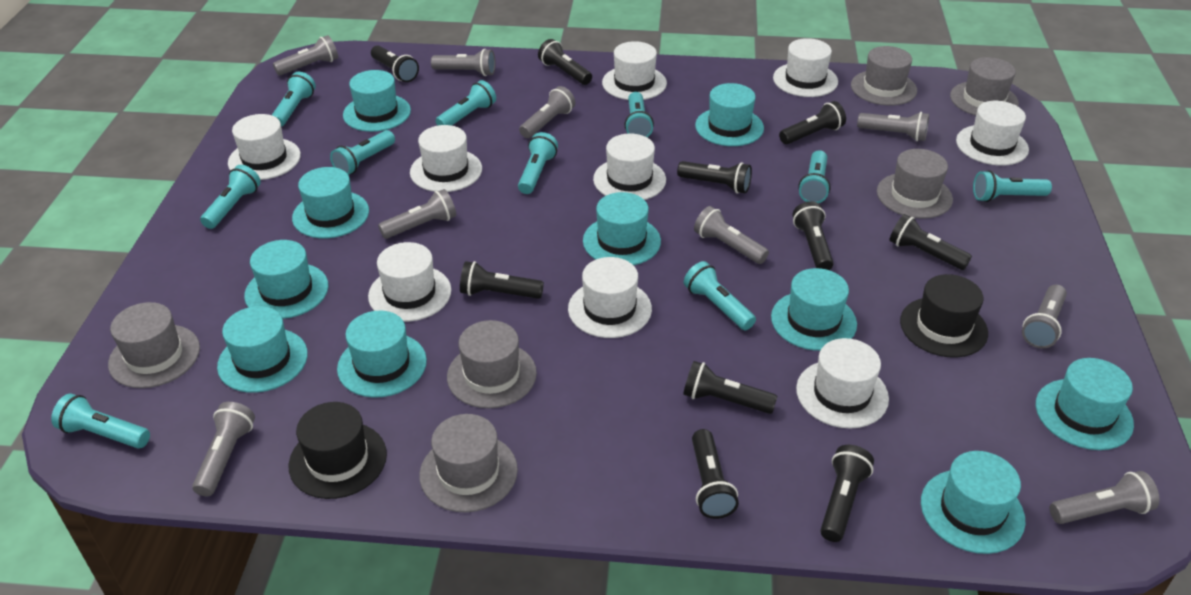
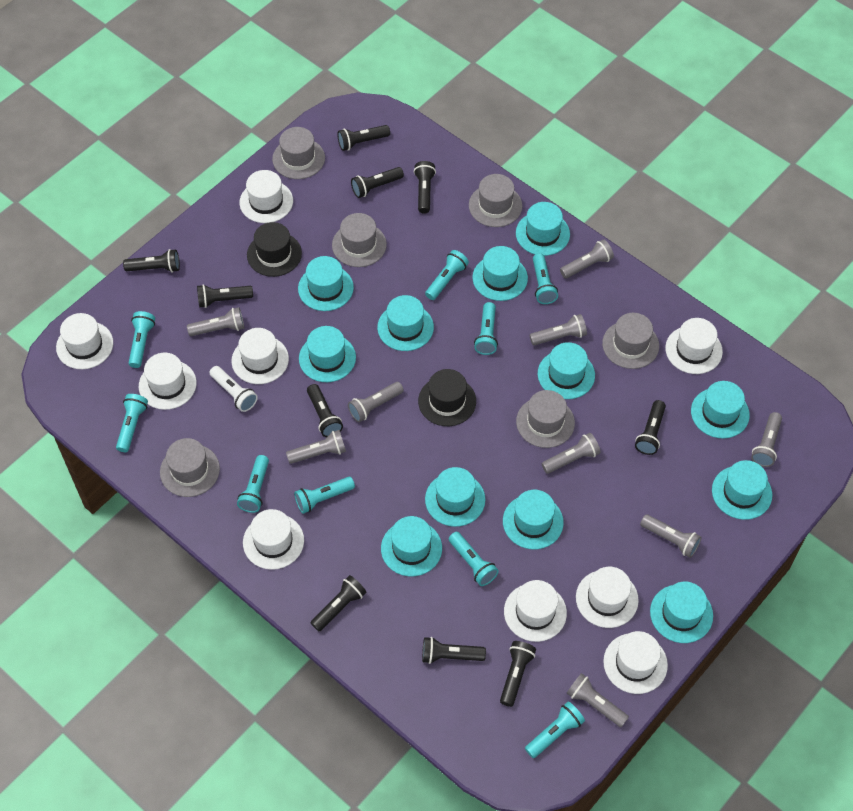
turquoise flashlight: [51,394,150,449] [200,165,261,229] [272,72,316,127] [330,130,395,175] [436,80,496,126] [518,132,558,194] [624,92,654,137] [684,261,756,330] [798,150,831,203] [973,170,1052,202] = 10 -> [116,394,148,452] [129,311,155,368] [237,455,269,513] [294,477,355,514] [425,250,469,300] [449,532,499,586] [474,302,498,355] [525,702,585,758] [533,253,558,304] = 9
turquoise hat: [217,306,308,393] [244,240,329,319] [292,167,369,238] [337,311,427,398] [343,70,411,132] [583,192,661,265] [695,83,764,146] [771,268,857,351] [921,451,1026,554] [1036,358,1134,450] = 10 -> [298,256,354,311] [299,326,356,382] [377,295,434,351] [381,516,442,576] [425,467,485,527] [472,246,528,301] [503,490,564,549] [516,202,570,256] [538,342,595,399] [650,582,713,643] [691,381,750,439] [712,460,772,520] = 12
white flashlight: none = 0 -> [210,366,258,412] = 1

